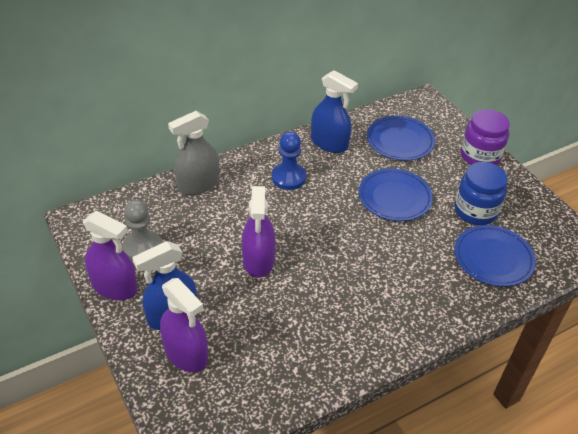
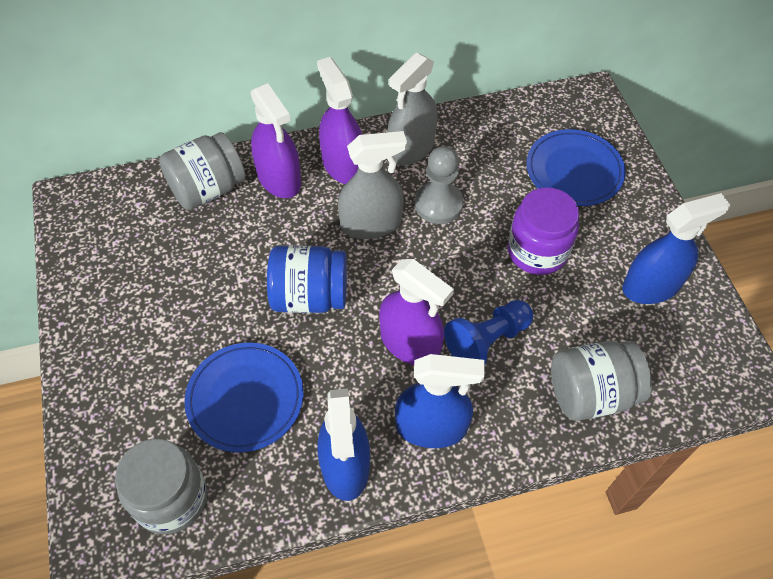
blue plate: [359,168,433,221] [367,116,435,161] [454,225,536,287] = 3 -> [184,343,303,453] [526,129,626,206] = 2
blue spray bottle: [132,241,197,330] [311,70,358,153] = 2 -> [318,388,370,501] [395,354,484,448] [622,193,730,304] = 3
grey jar: none = 0 -> [115,439,207,534] [159,132,245,210] [551,341,652,421] = 3
grey spray bottle: [168,111,219,195] = 1 -> [338,131,407,239] [387,53,438,166] = 2

